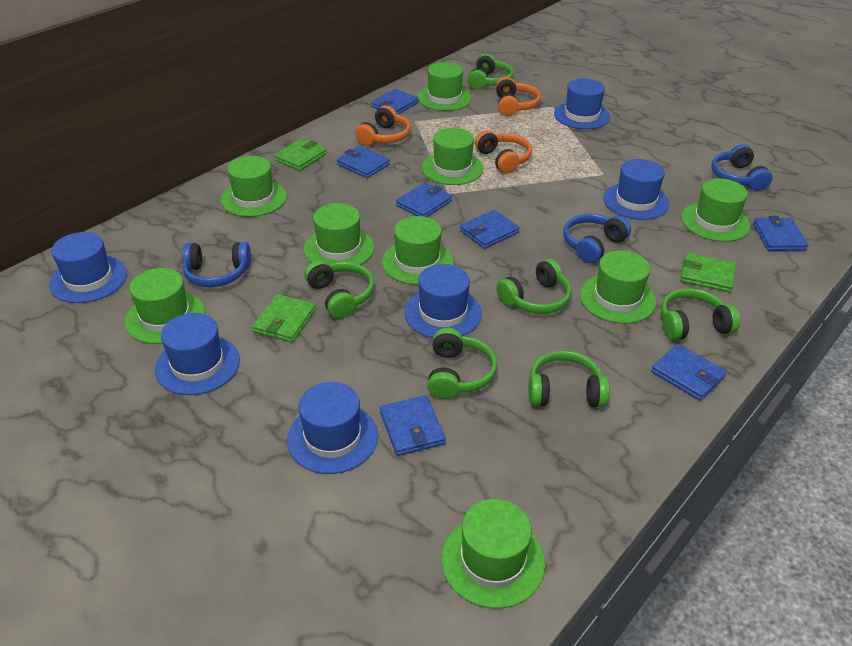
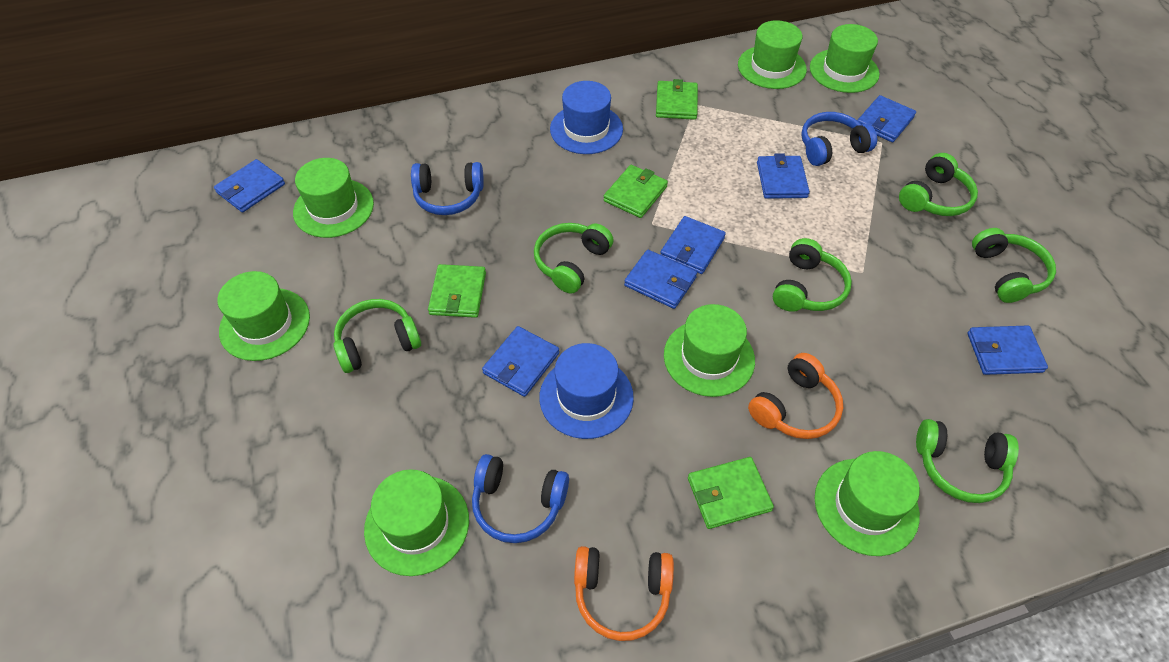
blue hat: [49,232,127,303] [155,313,240,395] [287,382,378,474] [405,264,482,338] [554,79,610,129] [603,159,669,220] = 6 -> [539,343,634,439] [550,81,623,154] = 2
green hat: [125,268,205,344] [221,156,287,217] [304,203,374,265] [382,216,454,285] [418,62,472,111] [422,128,484,185] [441,499,545,609] [580,251,656,324] [681,178,751,242] = 9 -> [217,271,310,361] [293,158,374,238] [364,469,469,576] [664,304,755,397] [738,20,807,89] [810,24,879,93] [814,451,920,556] = 7
green wallet: [252,294,316,342] [274,139,327,171] [680,253,736,293] = 3 -> [428,264,486,318] [603,165,668,218] [656,79,698,120] [688,457,774,529] = 4
orange headphones: [355,105,411,146] [475,130,532,174] [496,77,541,116] = 3 -> [574,546,674,641] [748,353,843,439] = 2

